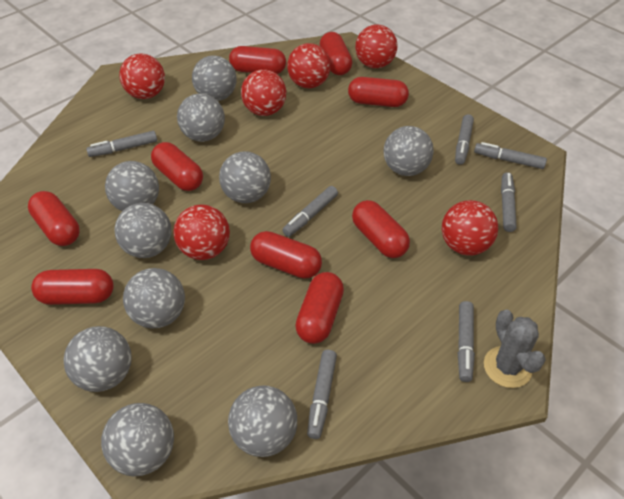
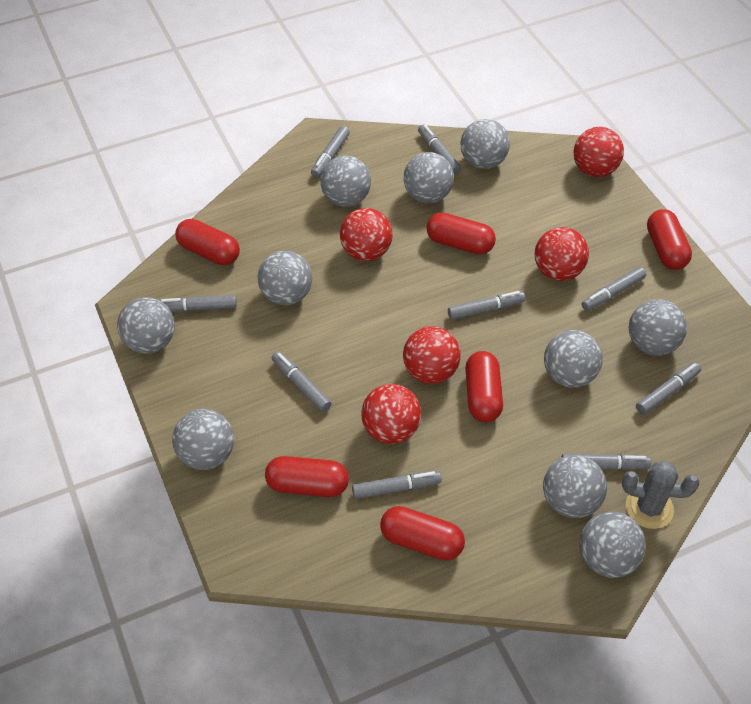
grey marker: [86,131,157,157] [282,186,338,237] [307,350,337,439] [455,114,474,165] [458,301,475,382] [474,142,547,169] [501,172,517,232] = 7 -> [160,295,237,312] [272,351,332,412] [311,126,350,178] [352,471,442,499] [418,124,461,175] [448,291,525,320] [561,454,652,470] [581,267,646,311] [636,362,701,415] = 9
red ball: [119,54,165,99] [173,204,230,260] [241,69,286,116] [287,43,331,88] [355,24,398,68] [442,200,498,256] = 6 -> [340,208,393,261] [361,384,421,444] [403,326,461,384] [535,227,589,281] [574,127,624,177] = 5
red capsule: [28,191,80,246] [31,269,114,305] [151,142,203,191] [229,46,286,74] [250,231,322,279] [295,272,344,344] [320,32,352,75] [348,77,409,107] [352,200,410,258] = 9 -> [175,219,240,265] [265,456,349,497] [380,506,465,560] [426,213,496,255] [465,351,503,422] [647,209,692,270] = 6

